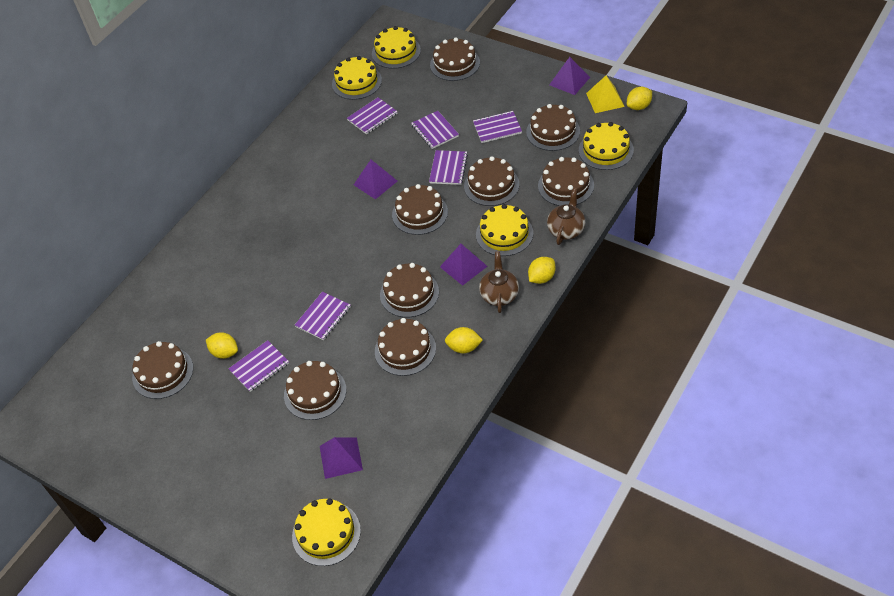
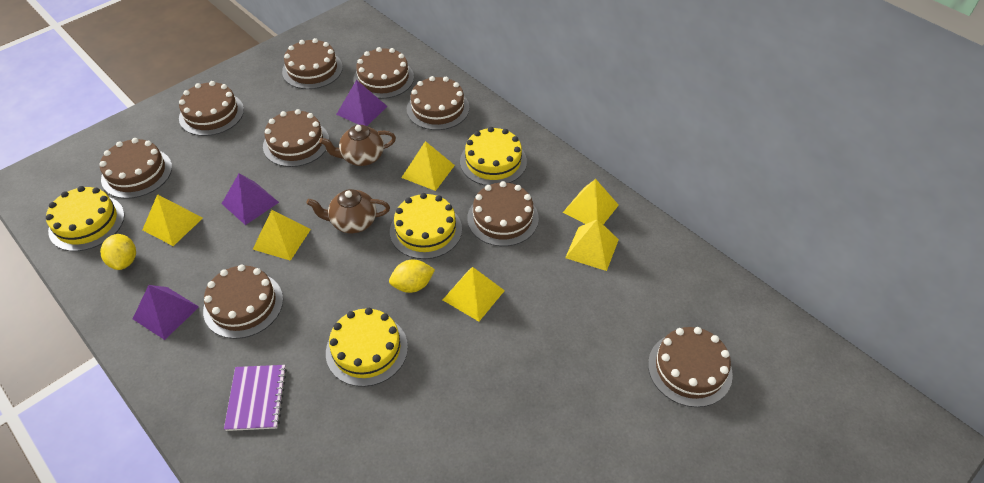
purple notebook: [228,340,289,392] [295,292,351,340] [347,97,398,135] [411,111,459,149] [429,150,468,185] [473,111,522,143] = 6 -> [224,365,287,431] = 1
purple pyramid: [320,437,363,479] [354,160,397,199] [440,244,488,286] [549,57,590,95] = 4 -> [133,285,199,340] [222,173,279,225] [336,80,387,126] = 3
yellow cake: [292,499,361,566] [332,56,382,100] [372,26,421,69] [476,204,533,256] [579,122,634,170] = 5 -> [46,186,125,251] [326,308,408,387] [390,193,462,259] [460,127,527,185] = 4
yellow lemon: [206,332,238,359] [445,327,483,354] [528,257,556,284] [627,87,652,110] = 4 -> [100,234,136,270] [389,260,435,293] = 2
yellow pyramid: [586,76,625,113] = 1 -> [142,194,203,246] [253,210,311,261] [401,141,455,191] [443,267,505,321] [563,179,619,224] [565,219,619,271] = 6

